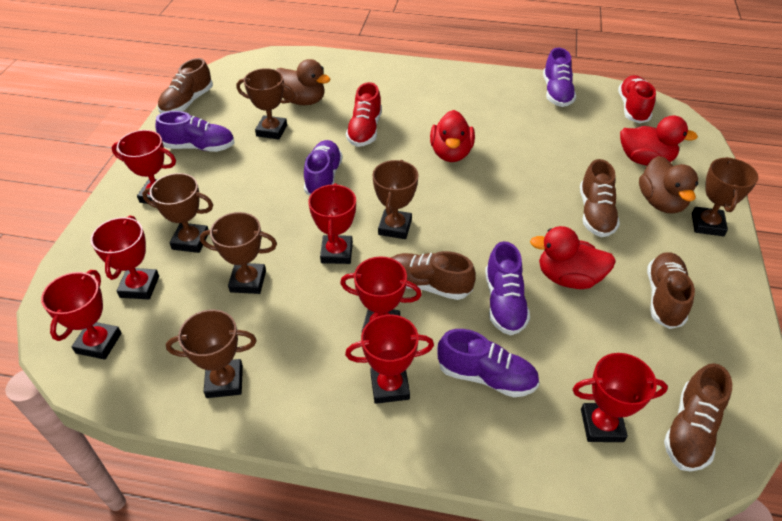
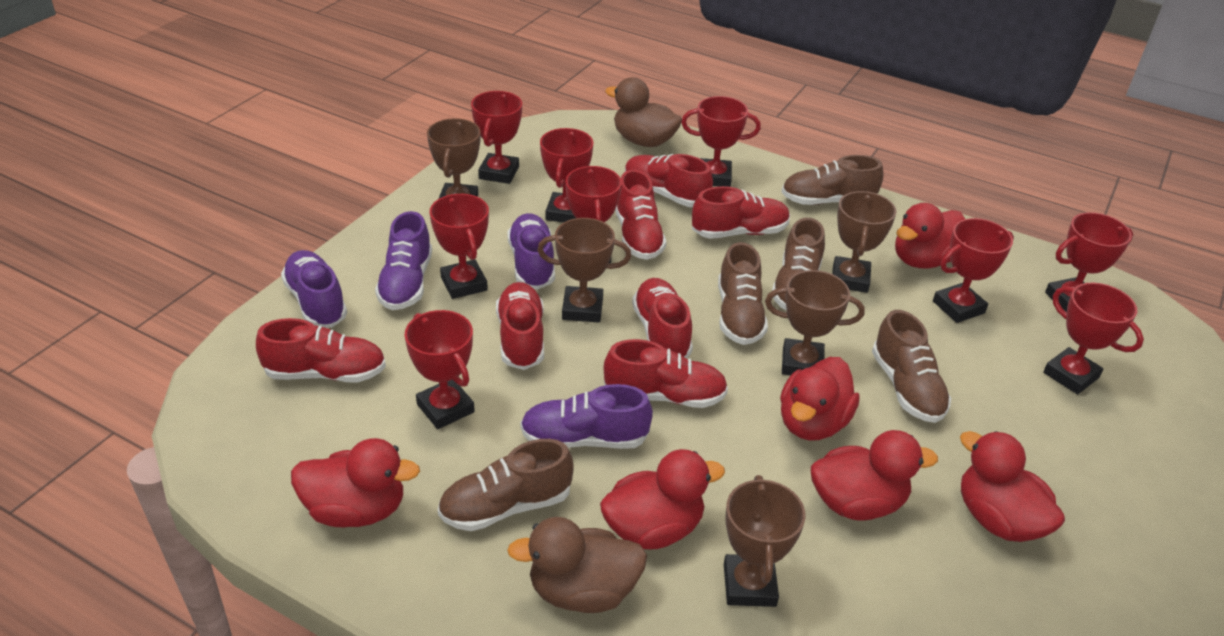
brown trophy: [142,173,213,253] [166,310,257,398] [200,212,277,294] [236,68,295,140] [373,160,418,239] [692,157,758,236] = 6 -> [427,118,481,199] [537,218,631,323] [724,475,806,607] [765,270,865,375] [832,191,896,293] = 5
purple shoe: [155,111,235,152] [304,140,343,196] [437,329,539,397] [485,241,530,335] [543,48,576,107] = 5 -> [281,250,347,328] [375,211,432,310] [507,213,555,290] [520,384,653,449] = 4
red duck: [430,110,475,162] [530,226,616,289] [620,116,698,165] = 3 -> [291,438,420,527] [600,449,725,549] [780,357,860,441] [811,430,938,520] [895,203,965,268] [960,431,1065,542] = 6
red shoe: [346,82,382,147] [618,75,656,123] = 2 -> [256,318,386,382] [496,282,544,370] [604,339,728,408] [615,169,666,260] [625,154,713,207] [632,278,693,358] [692,186,790,239] = 7
red trophy: [41,270,122,360] [91,216,159,299] [111,130,176,204] [308,183,356,264] [340,256,422,331] [345,314,434,404] [573,353,668,442] = 7 -> [405,310,475,429] [430,194,489,299] [471,91,522,184] [540,128,593,223] [566,166,622,263] [681,96,761,187] [933,218,1014,323] [1043,283,1144,394] [1045,212,1133,312] = 9

